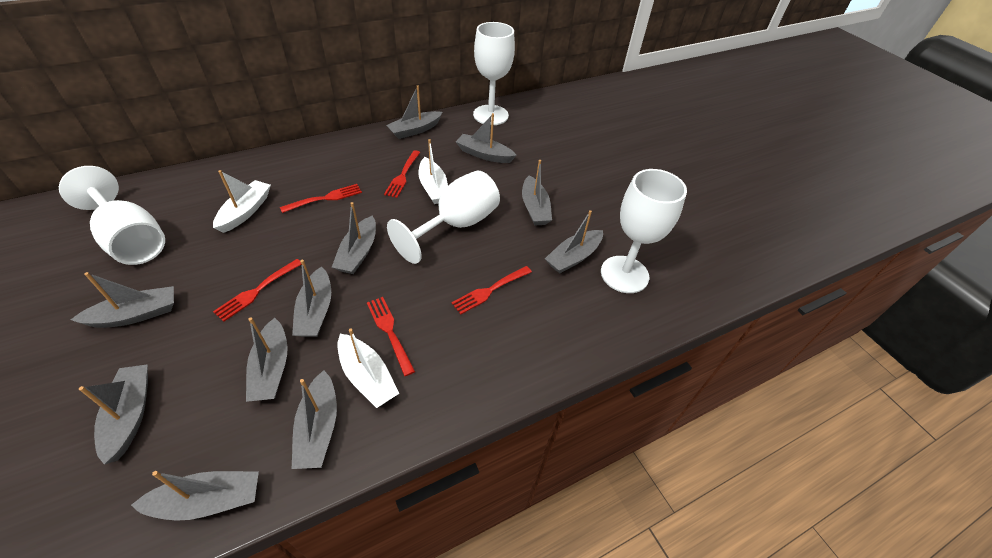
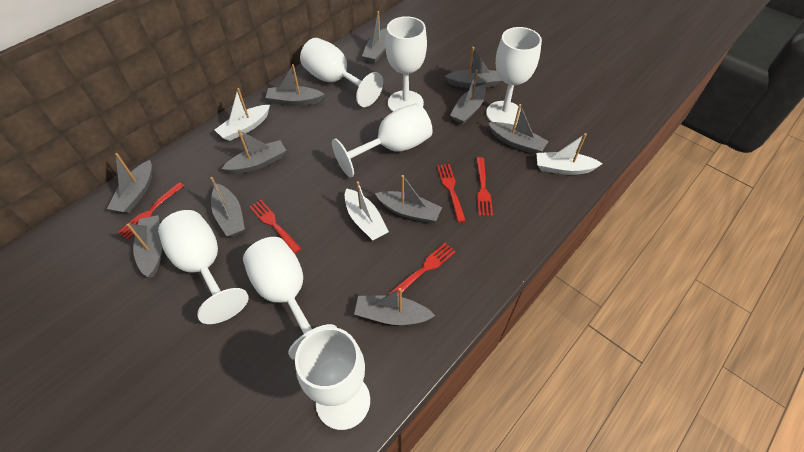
white goblet: [59,166,165,265] [387,170,500,264] [473,22,515,125] [601,169,687,293] = 4 -> [158,210,249,324] [243,237,337,360] [295,327,370,430] [300,38,383,107] [332,103,432,177] [385,16,427,112] [486,27,542,125] = 7

